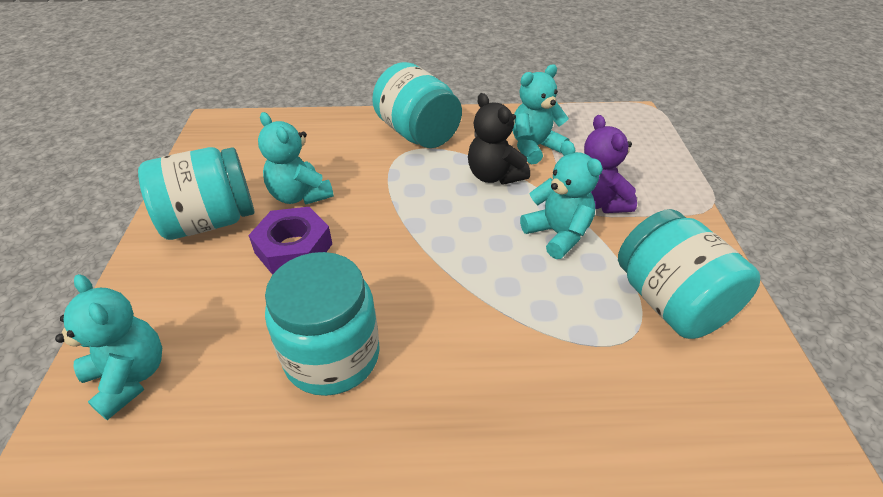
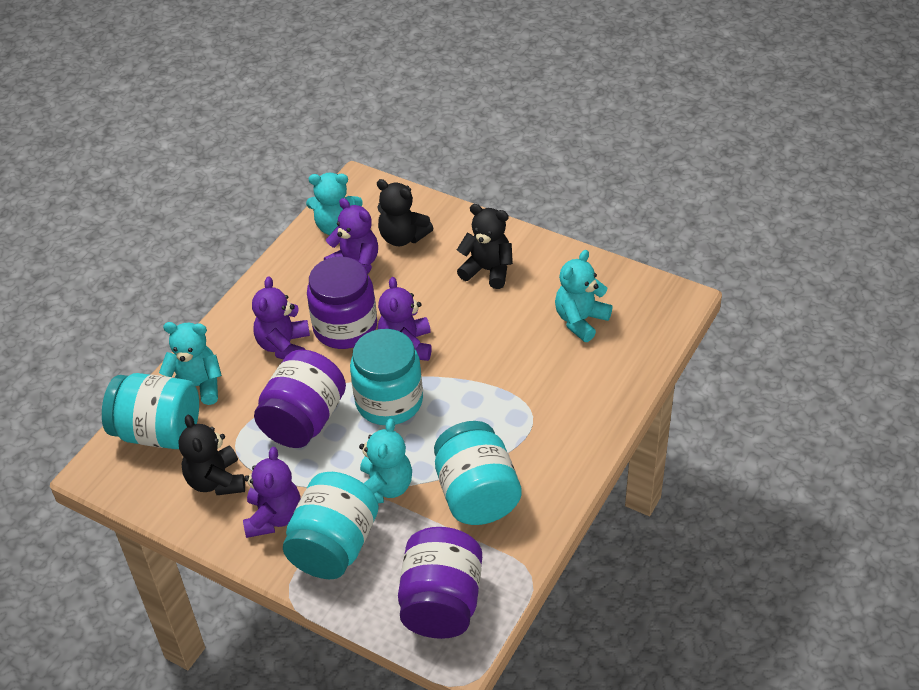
black teddy bear: [468,93,530,185] = 1 -> [178,415,245,495] [377,179,433,246] [457,204,513,289] = 3
purple jar: none = 0 -> [254,350,346,448] [307,256,377,349] [398,527,482,639] = 3
purple nut: [248,207,332,275] = 1 -> none = 0
purple teddy bear: [584,115,637,213] = 1 -> [243,447,301,538] [252,277,310,360] [324,198,378,273] [378,277,432,361] = 4

